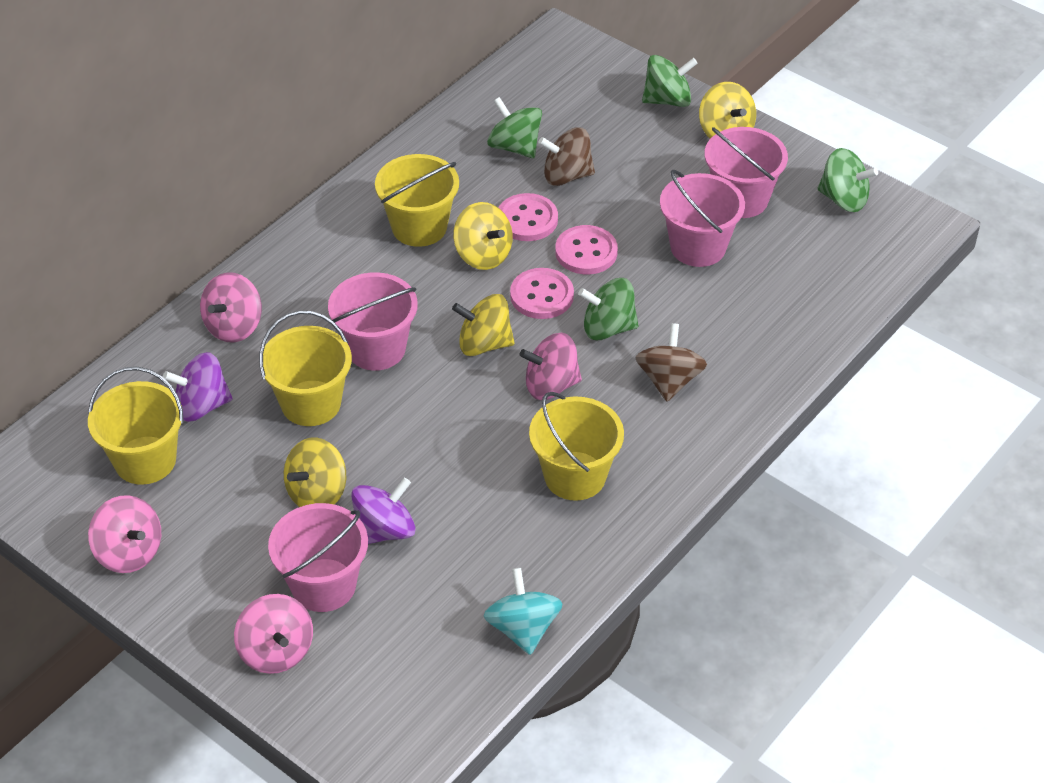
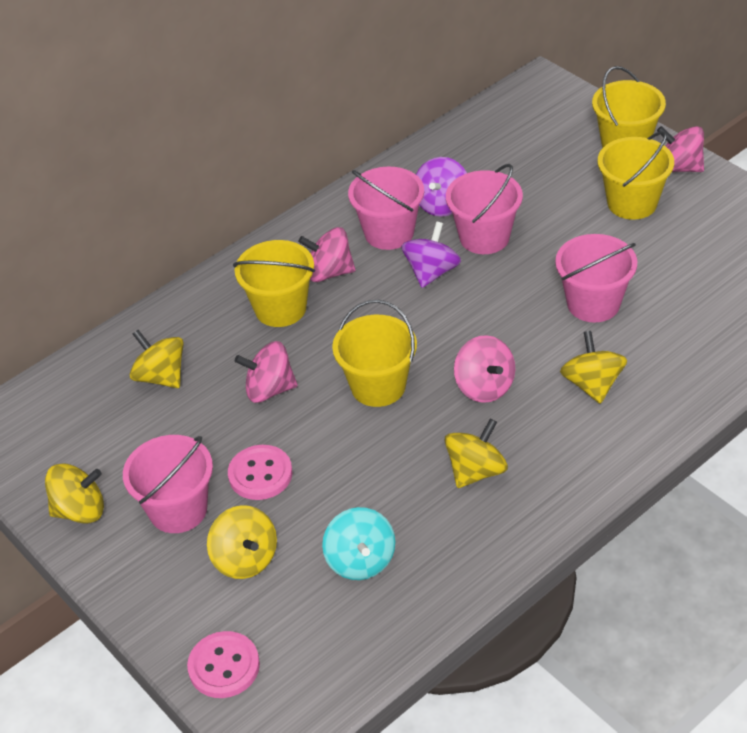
brown spinning top: [538,127,595,186] [635,323,707,402] = 2 -> none = 0
green spinning top: [487,97,542,158] [578,278,639,340] [642,55,698,107] [817,148,878,212] = 4 -> none = 0
pink button: [499,193,558,241] [510,268,574,319] [555,225,618,274] = 3 -> [187,631,260,698] [228,445,293,500] = 2
yellow spinning top: [284,437,346,507] [452,294,515,356] [453,202,513,270] [699,82,756,139] = 4 -> [45,463,104,524] [130,330,184,388] [207,505,277,579] [444,419,508,488] [560,331,627,404] = 5

